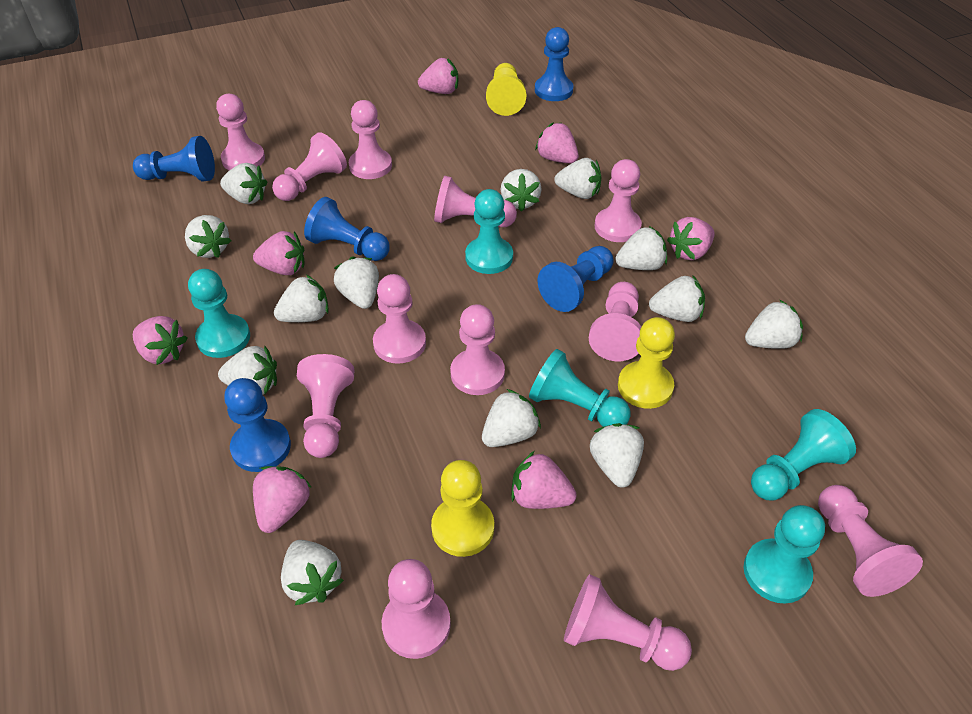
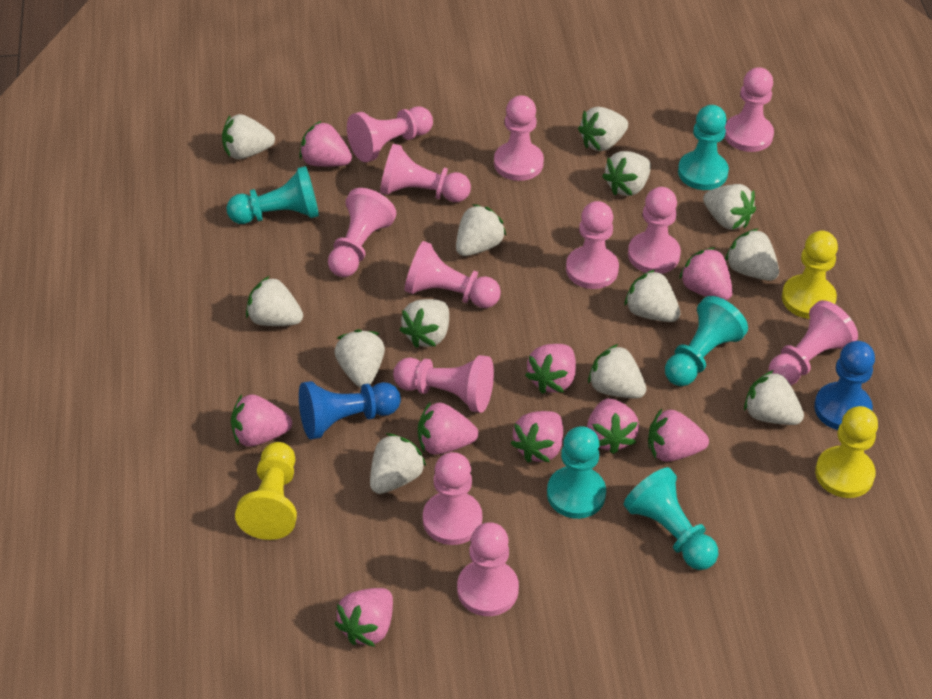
blue pawn: [133,136,215,181] [224,378,291,472] [304,197,390,261] [535,27,573,101] [538,246,613,312] = 5 -> [299,381,401,440] [814,341,875,430] = 2
pink strawberry: [133,316,188,365] [253,231,304,275] [253,466,312,533] [418,58,458,94] [511,451,577,509] [535,122,579,163] [667,217,715,260] = 7 -> [231,394,292,447] [299,121,352,167] [334,588,393,647] [418,401,478,455] [511,411,563,463] [525,344,576,394] [587,398,639,454] [648,409,709,462] [679,247,733,300] = 9

